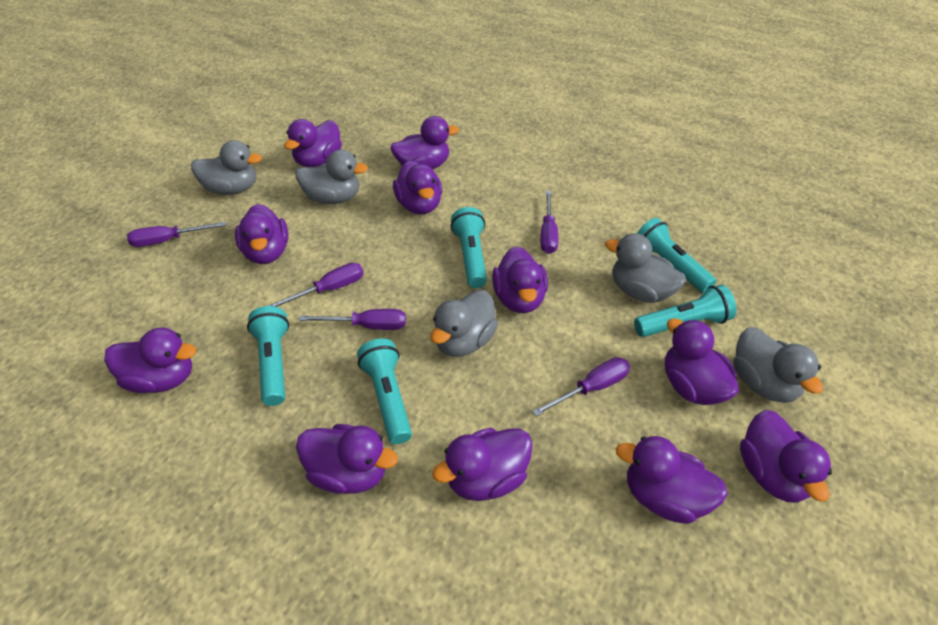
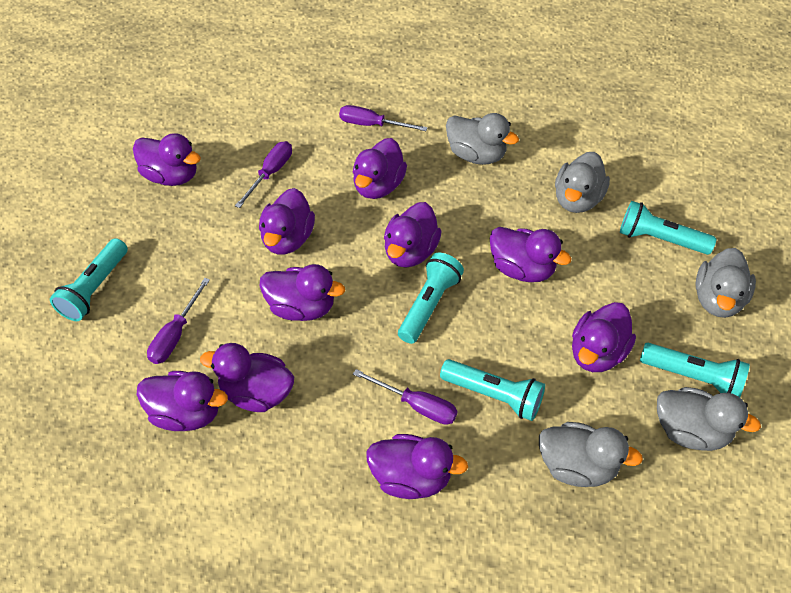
purple duck: [104,328,196,393] [235,204,288,264] [284,119,342,167] [296,424,398,494] [390,116,459,169] [393,160,442,214] [432,428,533,501] [492,246,548,313] [616,436,728,524] [665,318,739,405] [740,410,832,503] = 11 -> [133,133,201,186] [137,371,228,431] [200,343,294,412] [259,188,315,255] [260,264,345,321] [353,138,407,199] [366,434,468,499] [384,202,442,268] [489,227,572,282] [572,302,636,372] = 10
purple screwdriver: [127,222,226,247] [268,263,364,307] [299,309,406,330] [532,357,630,416] [541,191,558,254] = 5 -> [147,278,210,364] [235,141,292,208] [339,105,428,131] [353,369,458,425] = 4

